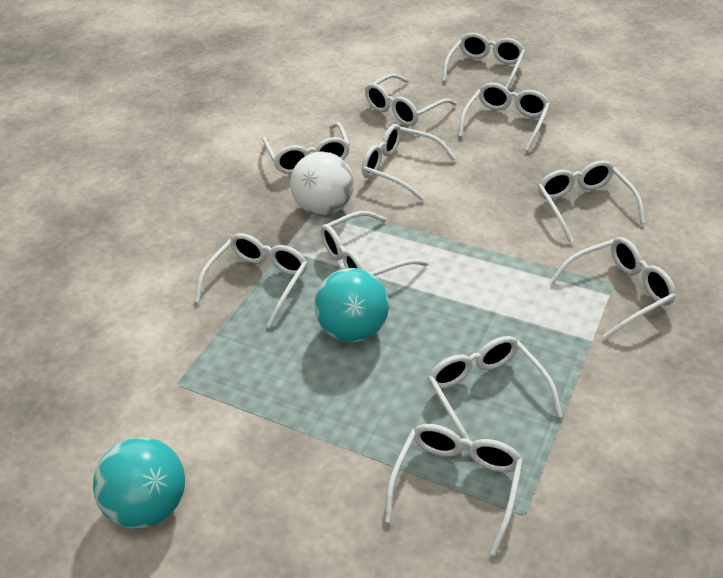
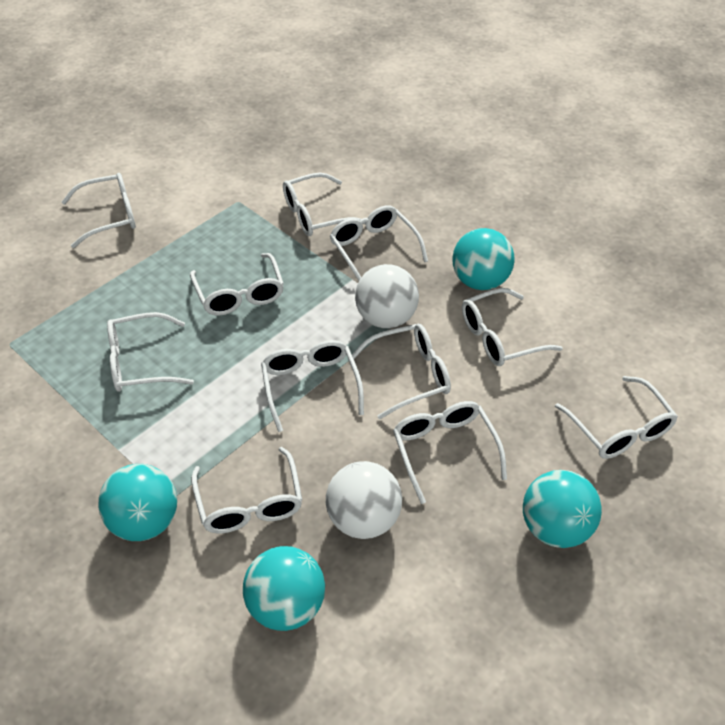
turquoise ball: [93,437,185,529] [314,268,389,343] = 2 -> [98,464,177,541] [243,546,325,631] [452,228,515,290] [523,470,602,548] = 4
white ball: [290,151,354,216] = 1 -> [326,461,402,539] [355,264,419,328] = 2

